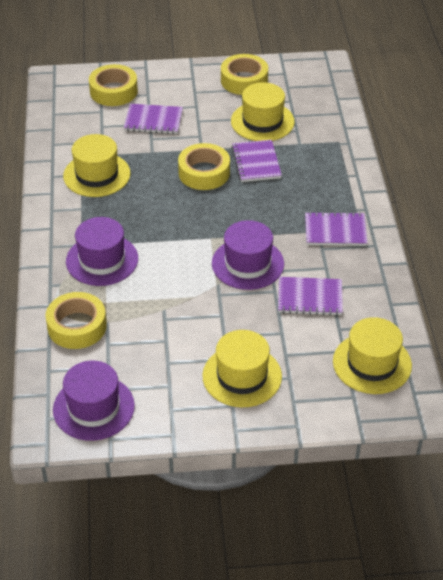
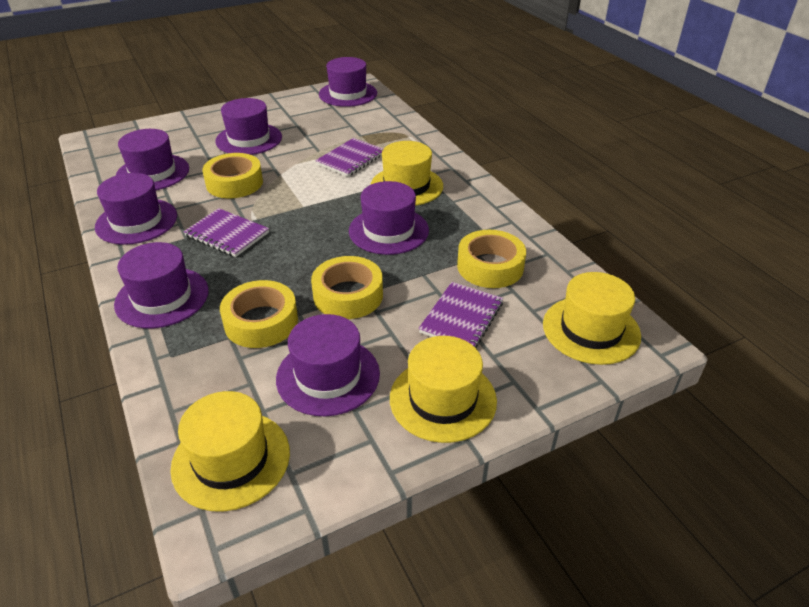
purple hat: [53,361,135,441] [66,217,138,286] [212,220,284,290] = 3 -> [95,173,177,245] [114,242,209,328] [116,129,189,190] [215,98,282,155] [276,314,380,416] [319,57,377,107] [349,181,429,255] = 7
purple notebook: [124,104,183,134] [231,140,282,182] [278,277,343,316] [305,212,367,246] = 4 -> [184,208,269,257] [316,138,383,177] [418,282,503,348] = 3

